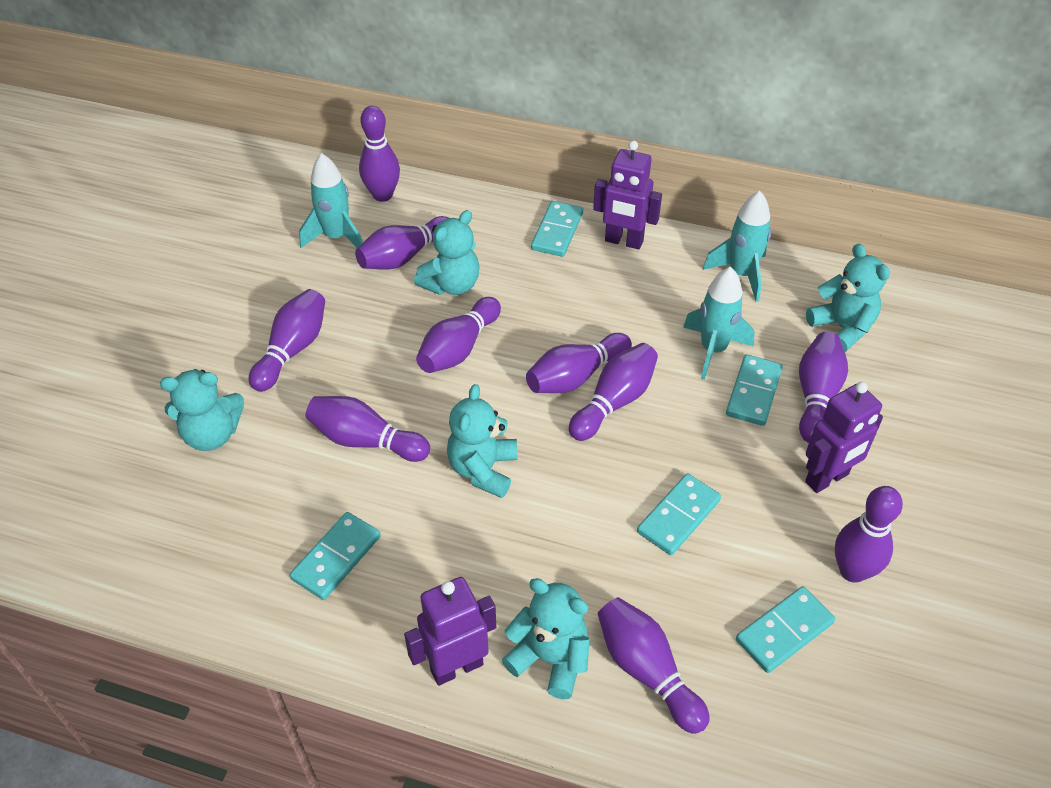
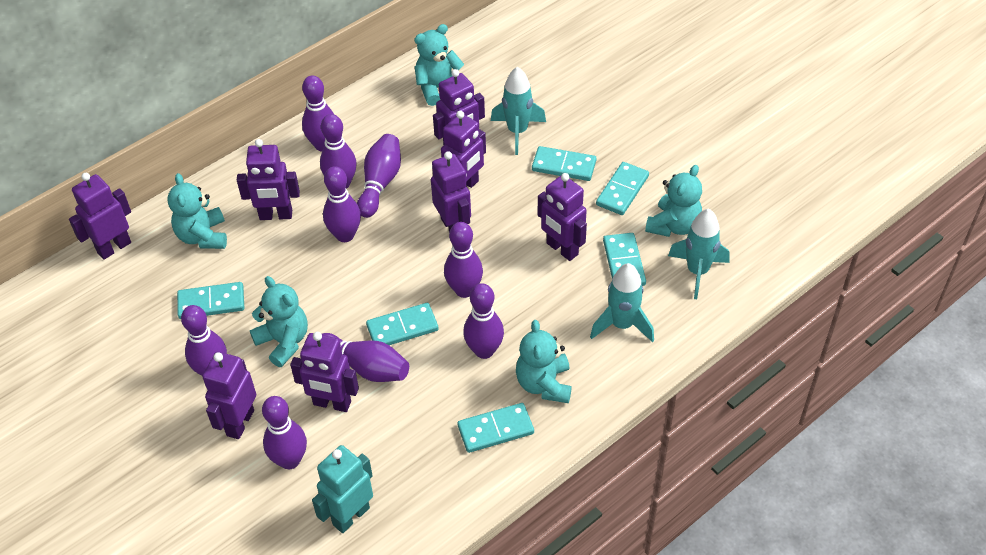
purple bowling pin: [249,289,325,392] [305,396,430,462] [355,216,449,270] [359,106,400,202] [416,297,501,373] [526,333,632,393] [569,343,658,441] [598,597,710,734] [799,332,848,443] [835,486,903,583] = 10 -> [181,305,227,376] [262,396,307,469] [302,75,334,151] [320,114,357,189] [322,333,409,382] [323,166,361,242] [357,134,401,218] [444,222,483,298] [463,283,504,359] = 9
purple robot: [404,577,496,686] [593,140,662,249] [805,382,883,493] = 3 -> [69,173,131,260] [203,352,256,439] [237,139,300,220] [290,332,359,412] [431,151,471,233] [433,69,485,146] [441,111,486,188] [538,173,587,261] = 8
turquoise domino: [290,512,381,600] [531,201,583,257] [637,474,721,555] [726,355,783,426] [736,586,835,673] = 5 -> [177,282,244,319] [366,303,439,345] [457,403,534,453] [532,146,596,181] [596,162,649,215] [603,233,646,286] = 6
turquoise robot: none = 0 -> [312,445,373,533] = 1

